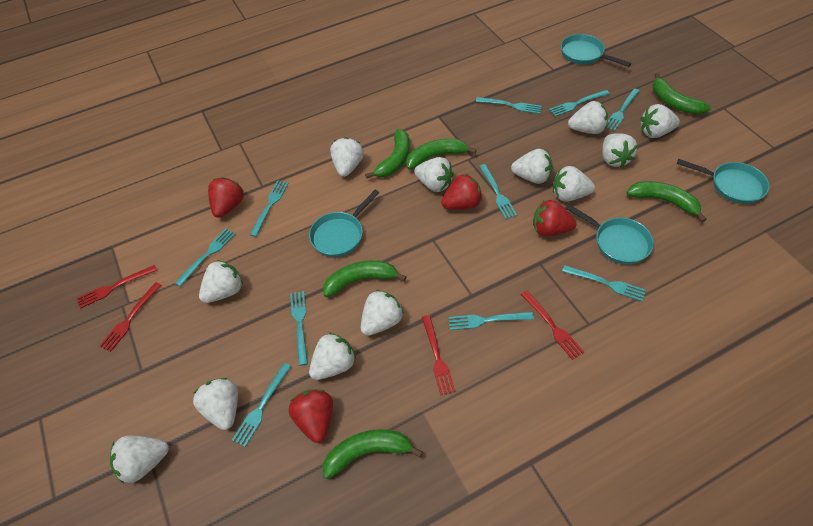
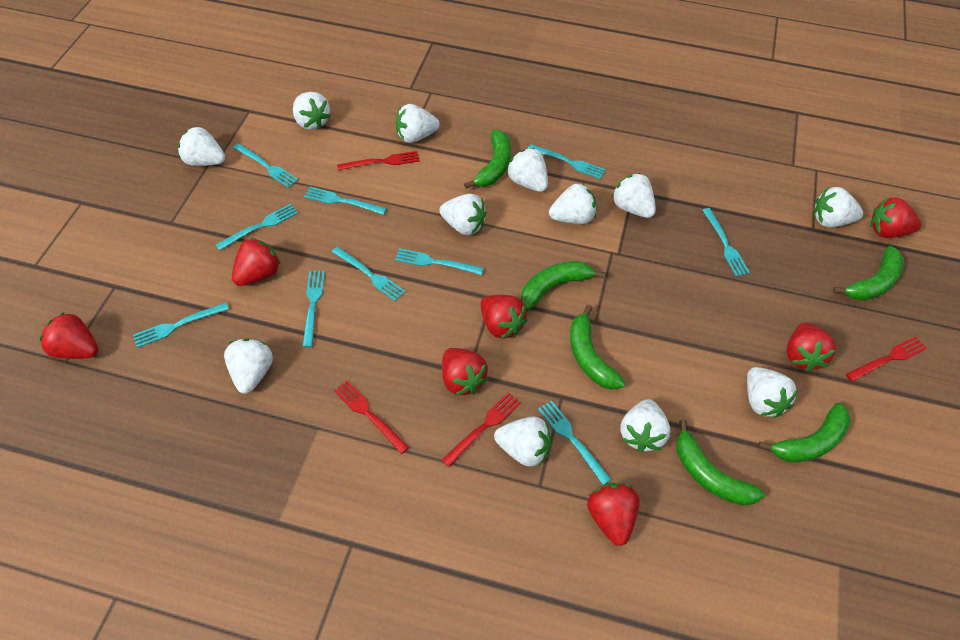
red strawberry: [208,177,244,218] [289,389,333,443] [441,173,482,210] [533,200,577,237] = 4 -> [39,312,98,359] [232,238,281,286] [442,348,488,396] [480,295,528,339] [587,483,640,546] [787,322,836,372] [870,197,922,238] = 7
turquoise pan: [309,190,379,257] [561,34,631,67] [565,204,654,264] [677,159,769,204] = 4 -> none = 0

